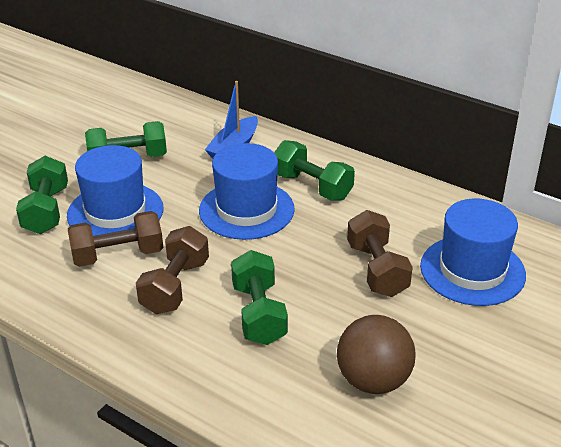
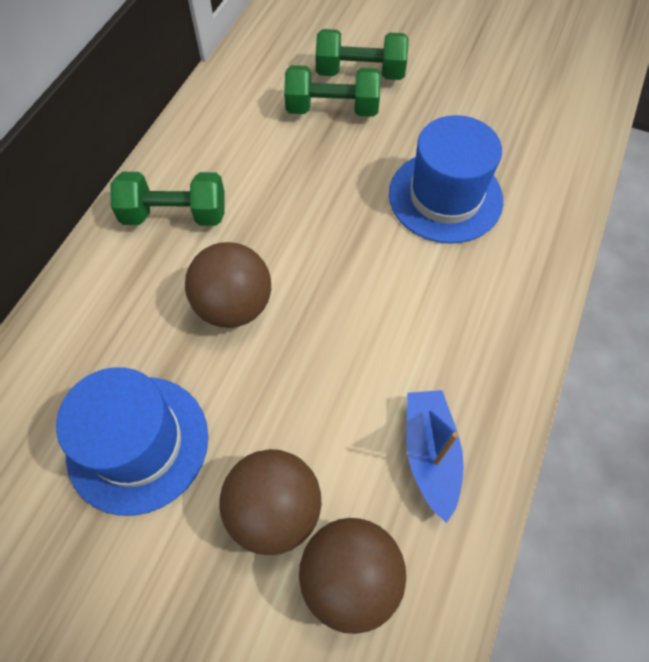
blue hat: [67,145,164,236] [199,143,295,240] [420,199,526,306] = 3 -> [56,367,208,516] [389,115,503,244] = 2
brown ball: [337,315,416,394] = 1 -> [185,242,271,328] [219,449,322,555] [299,518,406,634] = 3
brown dumbbell: [68,211,163,267] [136,226,209,314] [347,210,413,297] = 3 -> none = 0
green dumbbell: [16,156,68,234] [85,121,167,157] [231,250,288,345] [274,140,355,201] = 4 -> [110,172,224,226] [284,65,381,117] [316,29,409,80] = 3

